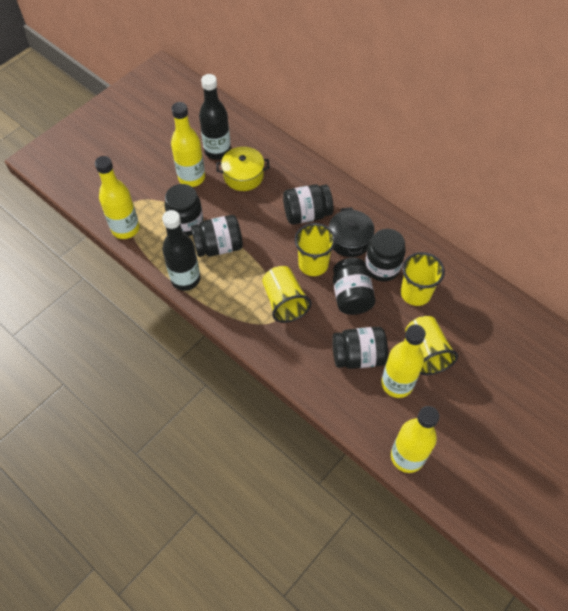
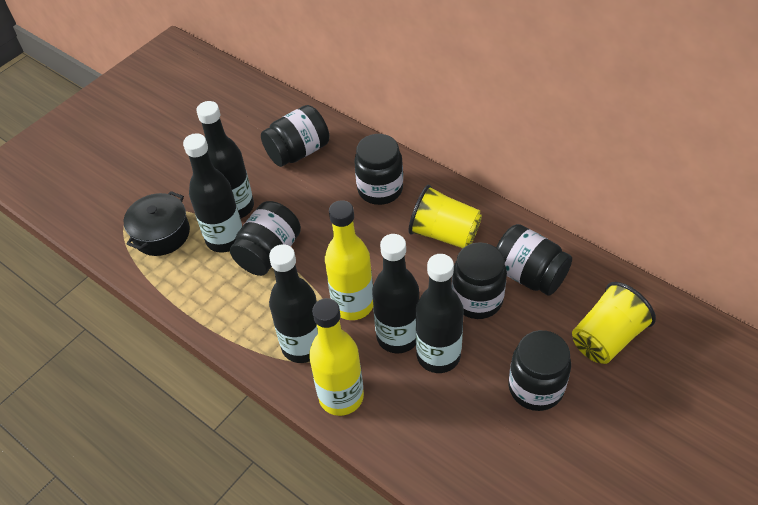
black bottle: [162,210,200,291] [199,74,231,160] = 2 -> [183,133,242,253] [196,101,254,219] [269,244,318,363] [372,234,419,354] [416,254,464,373] = 5
yellow bottle: [95,156,140,239] [171,102,205,187] [381,324,426,398] [391,406,439,473] = 4 -> [309,298,364,416] [325,200,373,320] = 2
yellow cup: [262,266,311,323] [295,223,336,276] [401,252,445,306] [405,316,458,375] = 4 -> [408,185,482,248] [572,282,656,364] = 2
yellow pot: [216,147,270,191] = 1 -> none = 0

